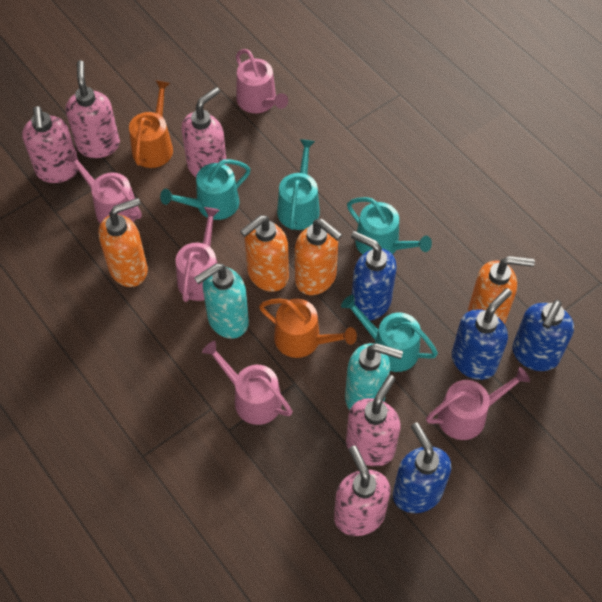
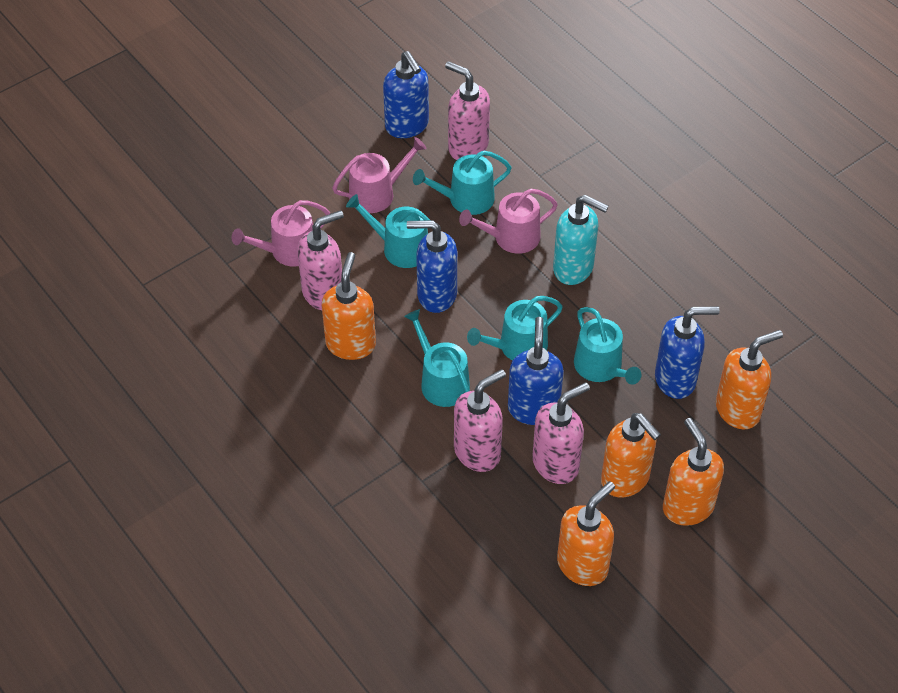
orange soap dispenser: [99,198,148,287] [240,215,289,292] [295,219,342,295] [468,256,535,324] = 4 -> [322,252,376,360] [557,481,615,586] [601,413,661,497] [663,418,724,526] [716,330,783,429] = 5
orange watering can: [129,80,173,168] [259,298,357,358] = 2 -> none = 0
pink soap dispenser: [22,106,78,183] [66,60,120,158] [181,87,227,177] [334,446,390,536] [346,375,401,466] = 5 -> [297,210,344,310] [445,61,490,160] [454,369,506,472] [532,382,590,484] = 4
pink watering can: [65,150,142,224] [176,207,220,302] [202,341,292,425] [236,49,288,113] [426,367,530,440] = 5 -> [232,200,330,267] [332,137,427,213] [459,189,558,254] = 3
turquoise soap dispenser: [194,263,249,339] [345,343,403,410] = 2 -> [553,195,609,285] = 1
turquoise watering can: [160,159,251,220] [277,139,320,230] [341,295,438,372] [347,197,432,255] = 4 -> [346,194,430,268] [404,309,470,407] [413,151,512,215] [467,296,563,361] [574,307,642,384] = 5

